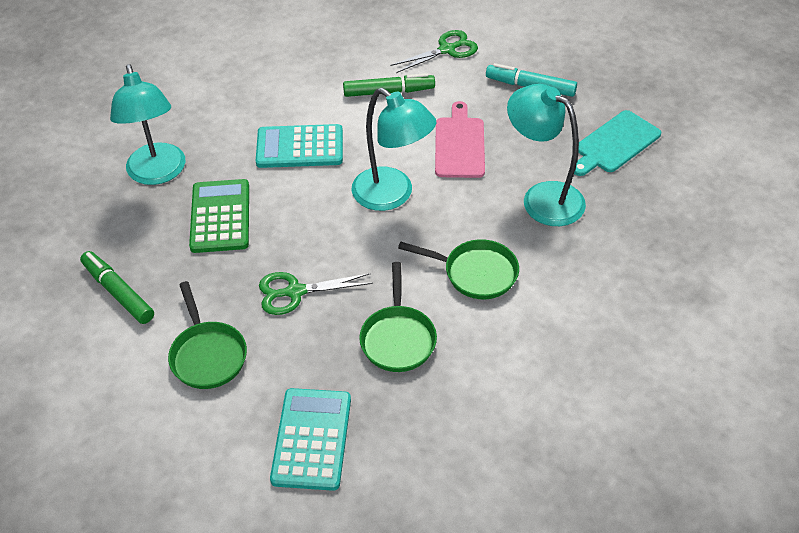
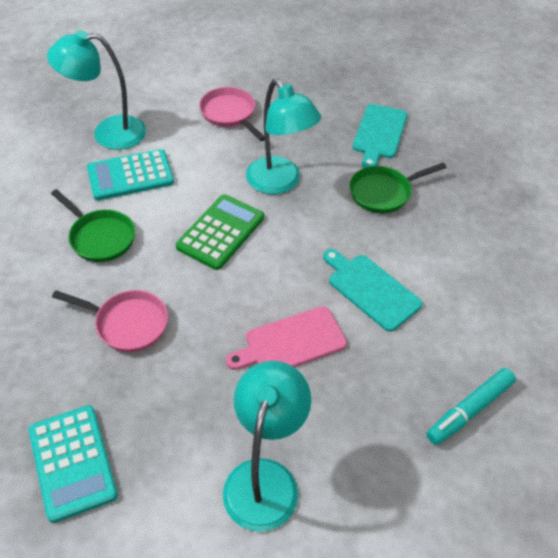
green marker: [80,251,154,324] [343,73,435,97] = 2 -> none = 0
green pan: [168,281,247,389] [359,262,437,372] [398,239,519,299] = 3 -> [51,189,135,262] [350,163,447,213] = 2
green scissors: [259,272,373,315] [391,30,478,73] = 2 -> none = 0
pink pan: none = 0 -> [52,290,168,352] [199,87,265,141] = 2
turquoise cutting board: [574,110,661,176] = 1 -> [323,249,422,332] [353,104,407,168] = 2

